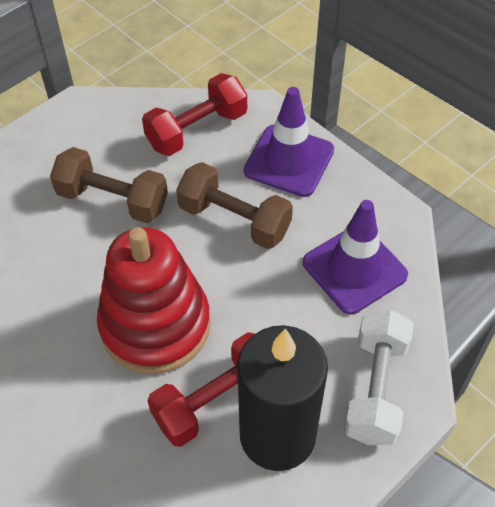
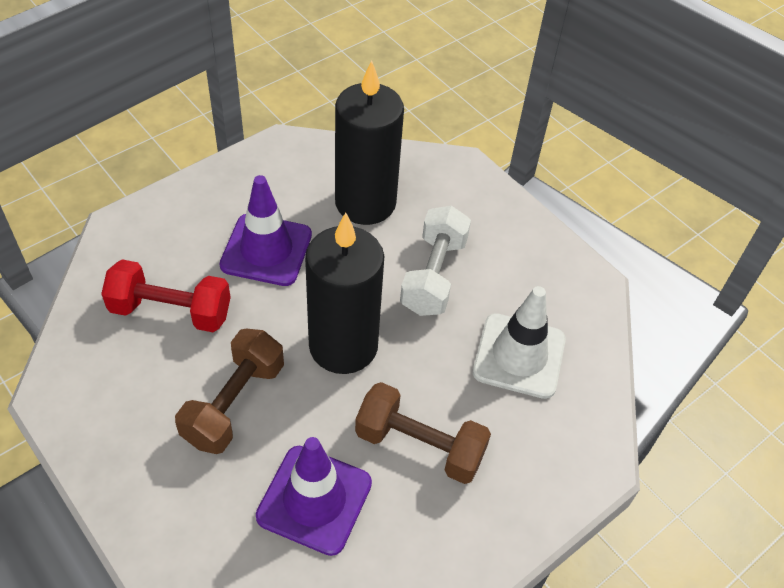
black candle: [237,325,328,471] = 1 -> [305,212,384,374] [335,60,404,225] = 2
red dumbbell: [142,73,247,156] [148,332,255,447] = 2 -> [101,259,231,332] = 1
red stacking toy: [97,227,211,374] = 1 -> none = 0
white traffic cone: none = 0 -> [473,286,566,399] = 1

